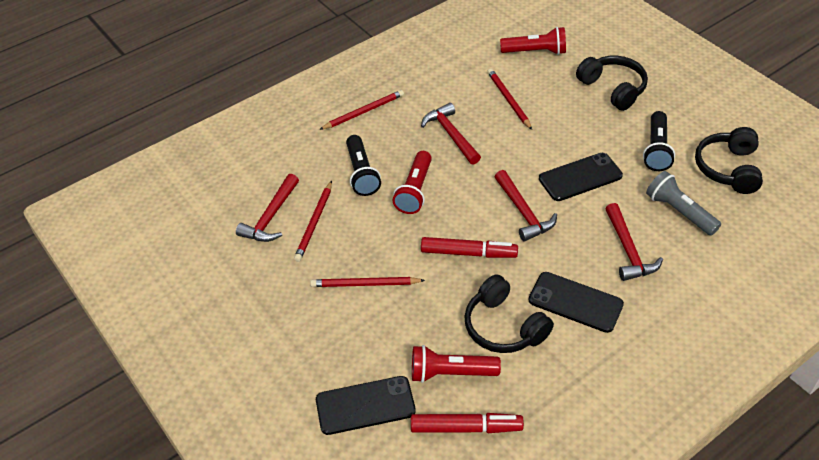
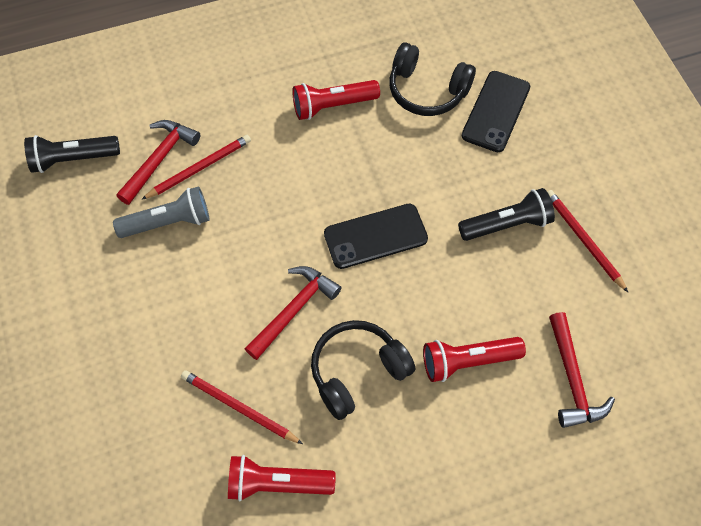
black headphones: [464,274,554,353] [576,56,648,111] [695,127,763,194] = 3 -> [311,320,416,420] [389,42,476,116] = 2
black phone: [316,376,416,435] [529,272,624,333] [539,153,623,201] = 3 -> [324,204,428,269] [462,71,530,152] = 2
red hammer: [236,174,299,242] [421,103,481,165] [495,170,557,242] [605,203,663,281] = 4 -> [116,120,200,205] [245,266,342,360] [549,312,615,428] = 3
red marker: [411,413,524,433] [421,237,518,258] = 2 -> none = 0
red pencil: [294,181,332,262] [310,277,425,287] [319,90,404,130] [487,69,532,130] = 4 -> [141,135,251,200] [181,370,303,444] [547,190,628,292] = 3

